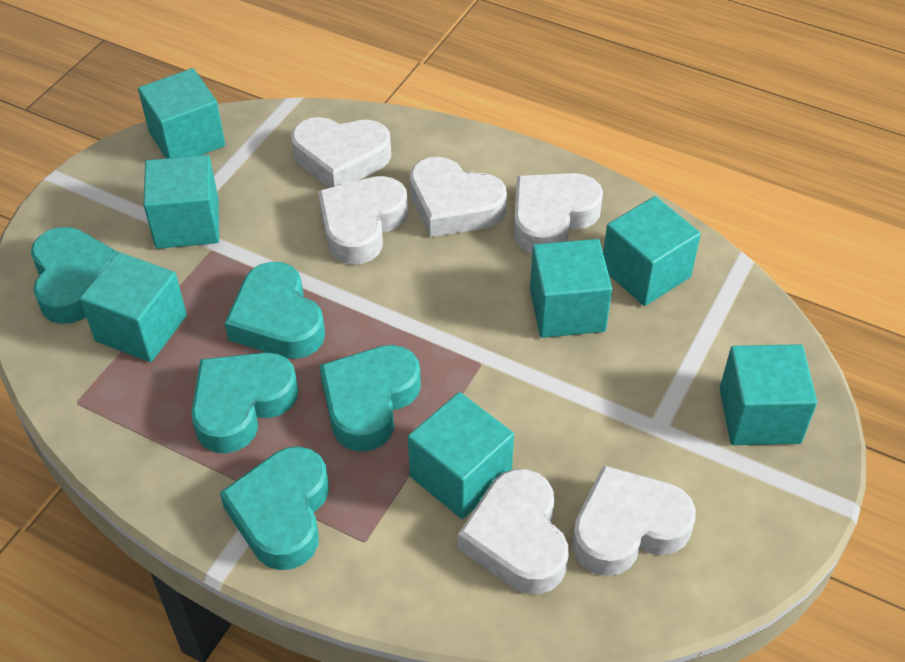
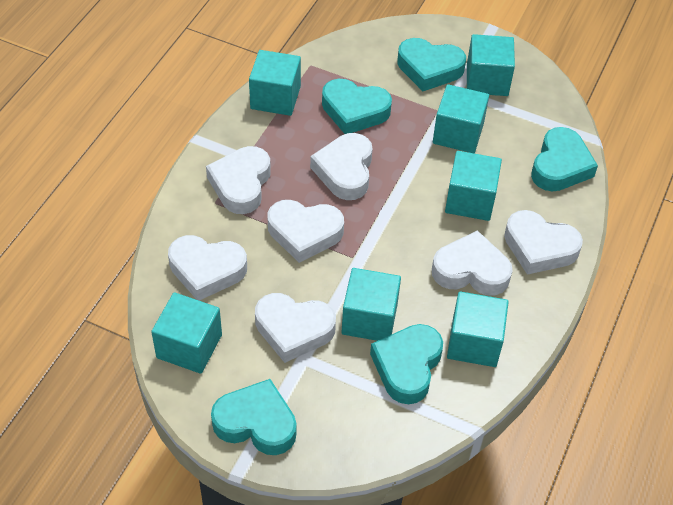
white heart: [291,117,391,188] [318,176,408,264] [410,157,507,237] [458,469,568,594] [514,173,603,254] [572,465,696,576] = 6 -> [168,235,247,301] [206,146,271,214] [255,293,336,363] [267,200,344,263] [310,133,373,200] [432,230,513,296] [504,210,583,275] = 7

